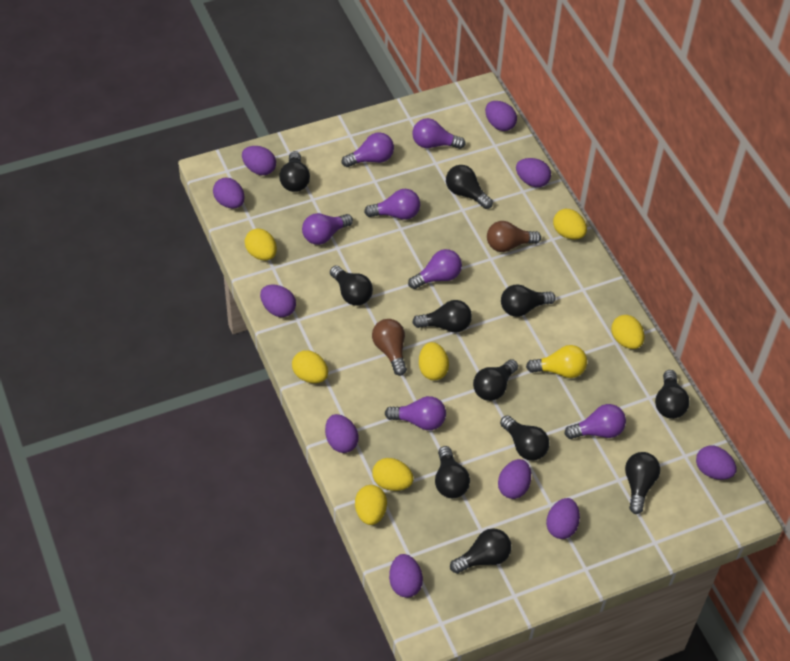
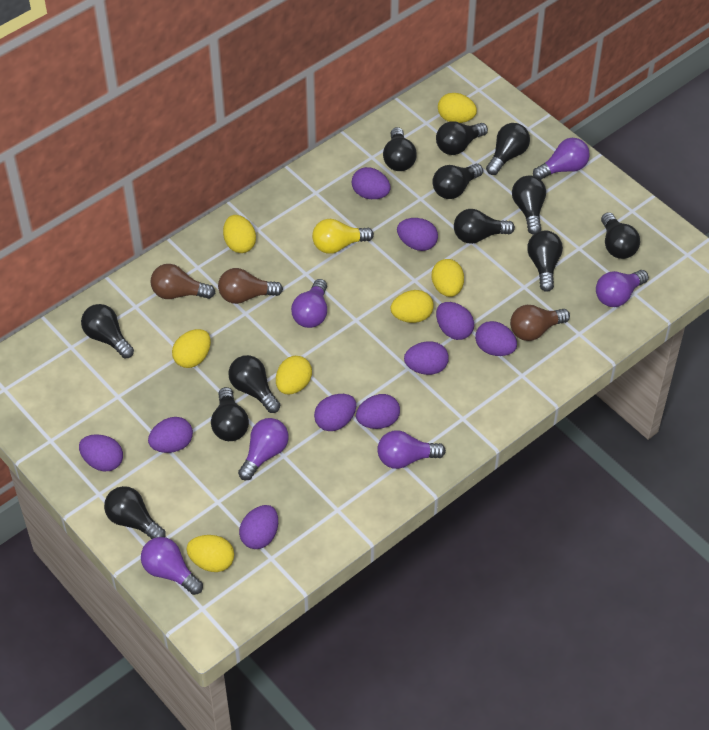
black light bulb: [279,151,310,192] [330,265,373,306] [412,300,472,333] [435,446,470,498] [446,165,493,209] [450,528,512,574] [473,359,518,401] [500,415,550,461] [501,284,556,317] [625,452,660,514] [655,370,690,419] = 11 -> [81,304,134,358] [104,486,166,539] [211,387,249,441] [229,355,280,413] [383,127,417,171] [432,164,483,199] [436,121,488,155] [454,209,515,244] [486,123,530,175] [512,176,546,235] [527,231,563,292] [601,212,640,259] = 12
brown light bulb: [372,319,407,376] [487,221,541,252] = 2 -> [151,264,215,299] [218,268,283,304] [510,305,570,341] = 3
purple light bulb: [302,213,353,245] [342,132,394,167] [364,189,420,220] [385,396,446,430] [408,249,462,289] [412,118,466,149] [564,404,626,439] = 7 -> [141,537,203,595] [238,418,289,480] [291,279,327,328] [377,430,446,469] [533,138,590,180] [596,270,649,307] = 6

